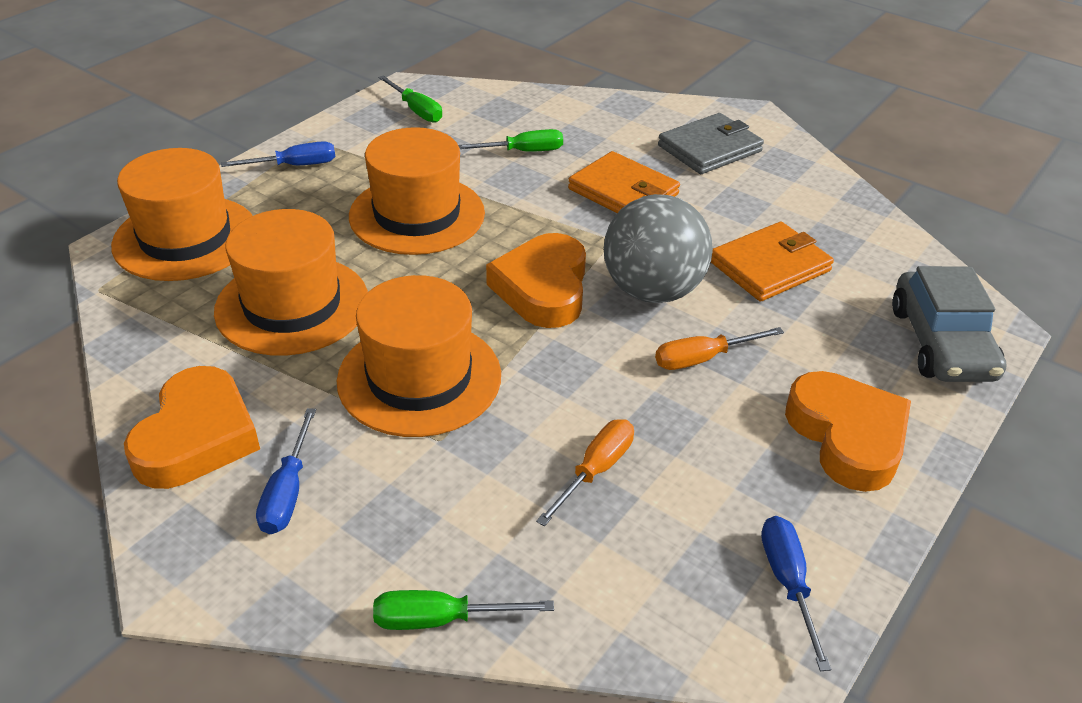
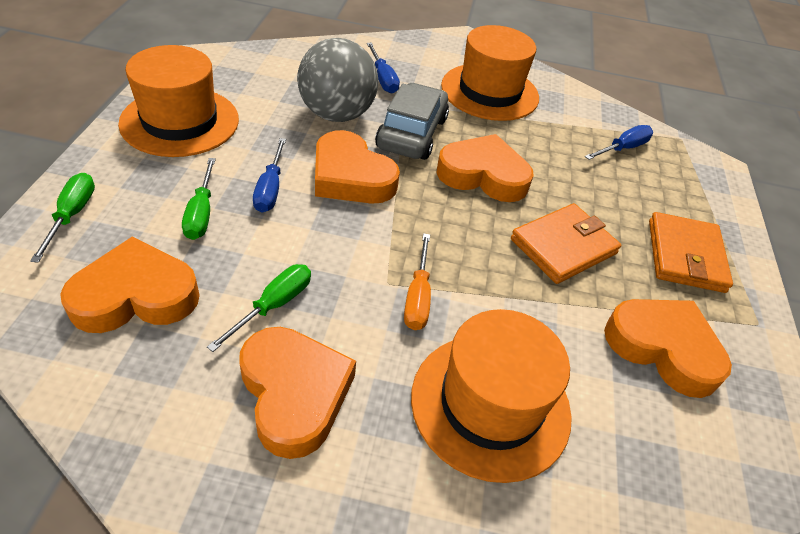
grey wallet: [658,113,764,174] = 1 -> none = 0
orange hat: [111,148,253,281] [214,209,368,356] [337,275,501,437] [349,127,485,255] = 4 -> [118,45,239,157] [411,309,572,483] [441,25,539,121] = 3
orange heart: [124,366,260,489] [486,233,586,328] [785,371,911,492] = 3 -> [60,237,200,333] [240,327,356,459] [315,130,400,204] [436,134,534,202] [604,299,732,398] = 5
orange screwdriver: [536,419,634,526] [655,327,784,370] = 2 -> [404,233,431,330] = 1

